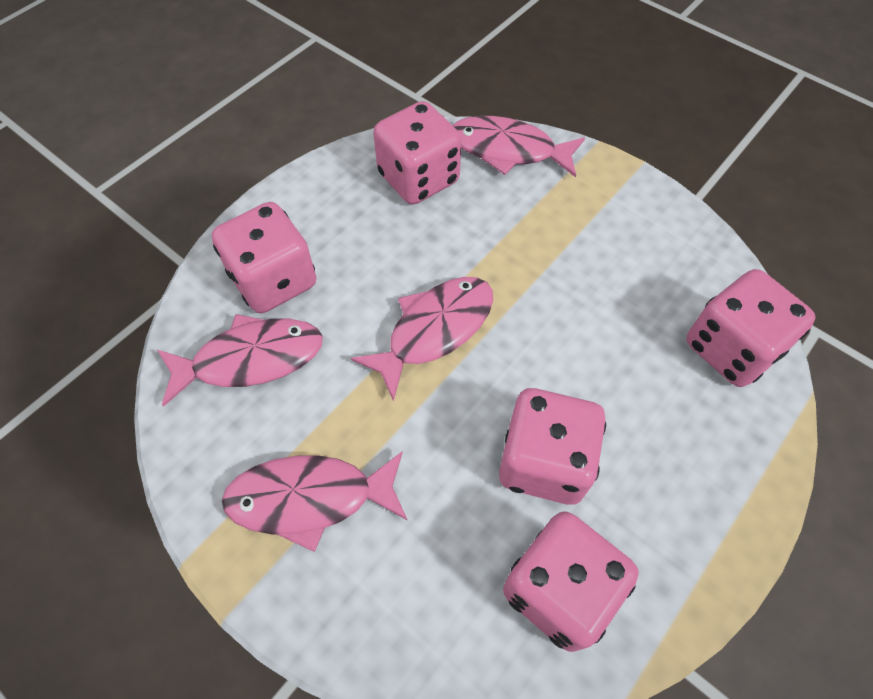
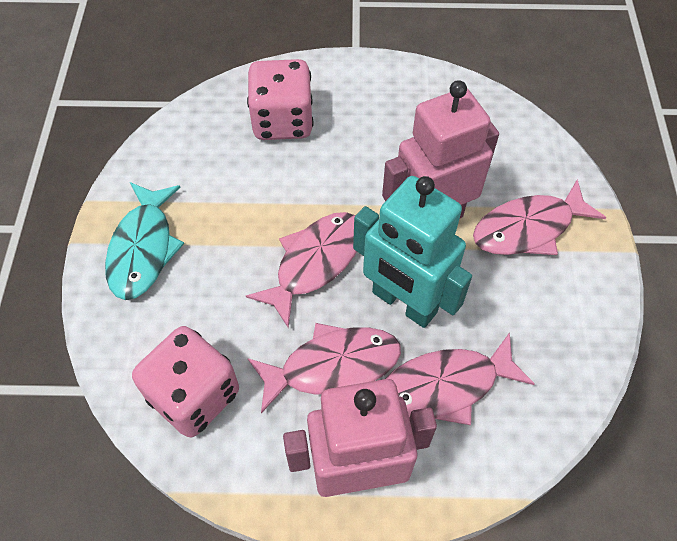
pink dice: [212,202,317,313] [373,101,461,205] [499,388,606,505] [503,512,639,652] [686,269,816,387] = 5 -> [132,326,239,437] [247,59,314,140] = 2
pink robot: none = 0 -> [283,379,437,497] [382,80,499,218] = 2
turquoise fish: none = 0 -> [105,182,184,300] = 1
turquoise robot: none = 0 -> [353,176,472,328] = 1

